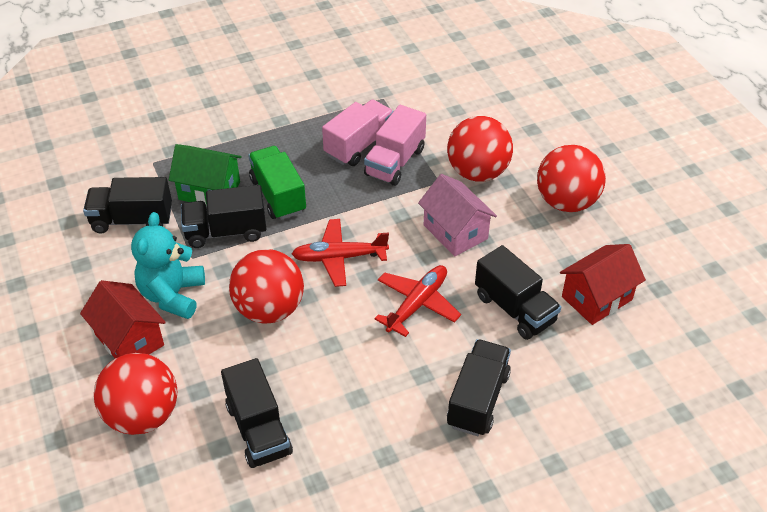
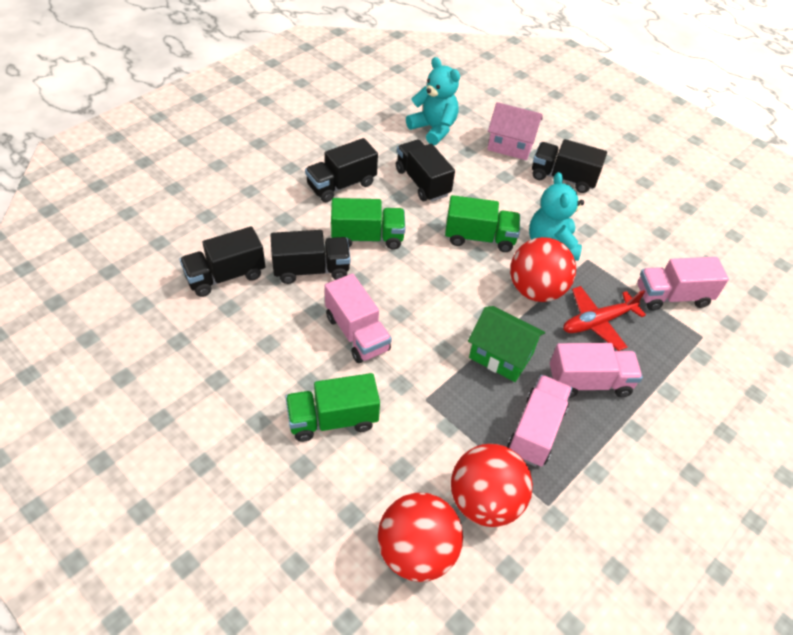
green truck: [248,146,306,220] = 1 -> [285,373,380,442] [331,198,405,250] [445,195,520,252] = 3
pink truck: [322,99,394,166] [364,105,426,186] = 2 -> [325,273,392,363] [507,375,572,467] [550,343,643,398] [637,257,729,311] = 4
red ball: [94,353,177,435] [229,249,304,323] [447,116,513,182] [537,145,606,212] = 4 -> [378,493,463,582] [451,444,533,527] [510,237,576,302] = 3
red house: [80,280,166,358] [560,244,646,325] = 2 -> none = 0
red plane: [292,219,389,287] [374,265,461,337] = 2 -> [563,286,646,351] = 1
turquoise teddy bear: [131,212,205,319] = 1 -> [406,57,460,145] [529,172,584,261] = 2

